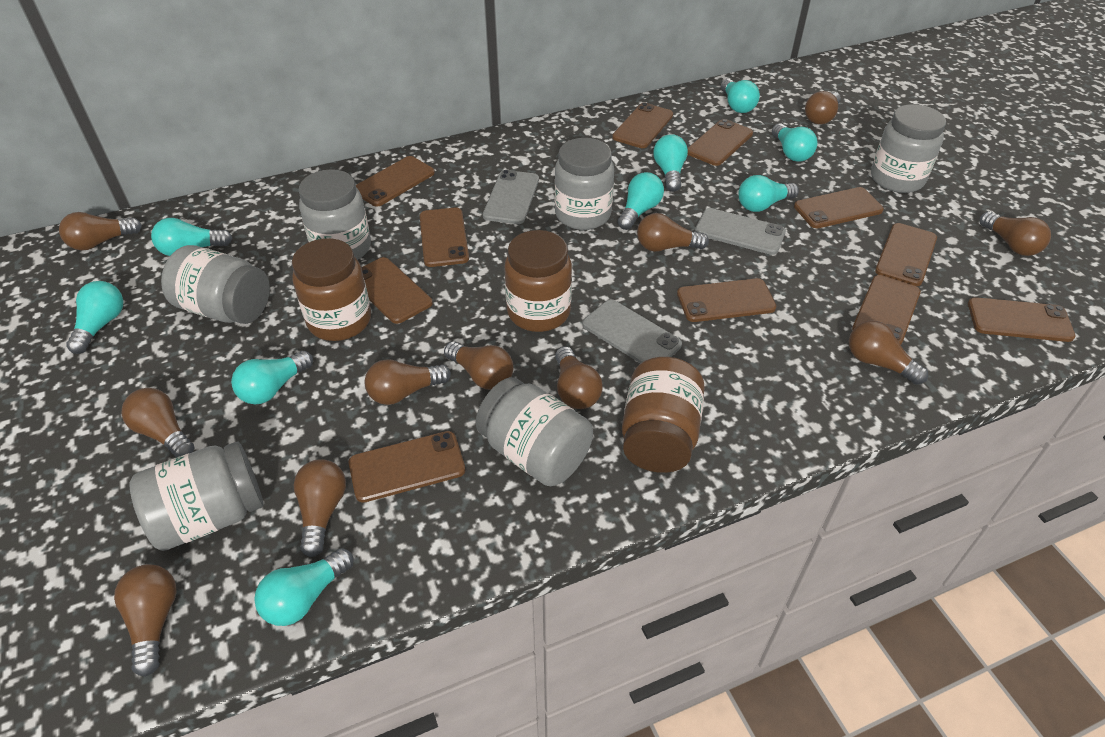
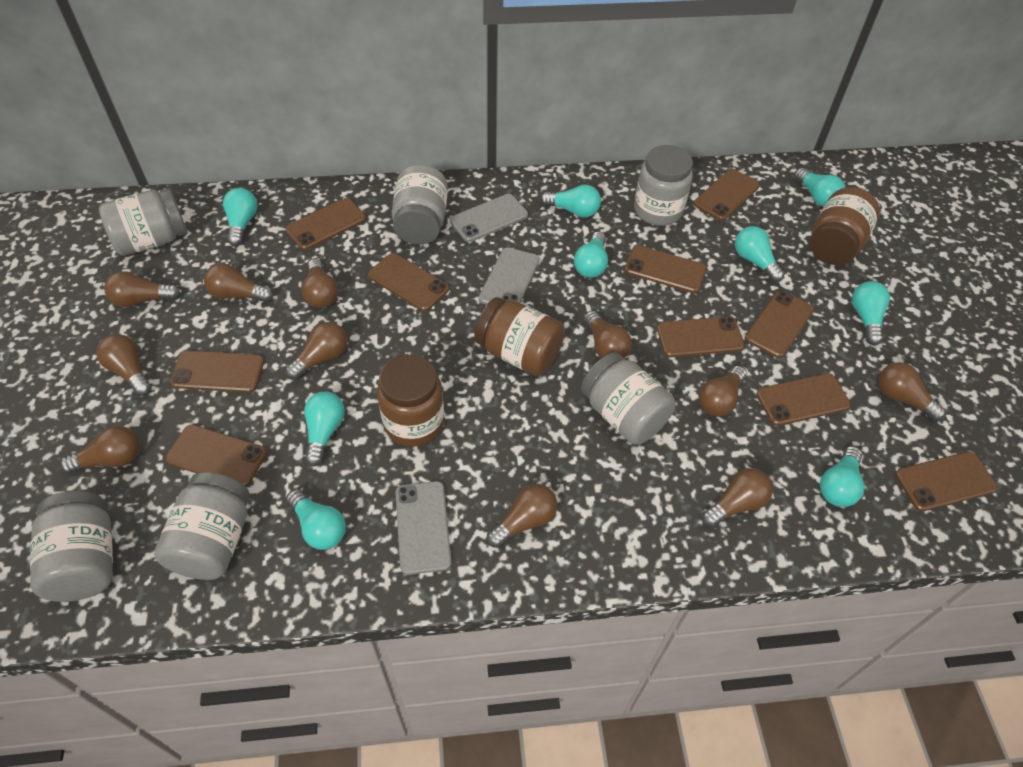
brown phone: [349,431,465,503] [356,156,435,207] [361,257,433,324] [420,208,469,267] [612,103,673,148] [677,278,776,322] [687,119,753,166] [794,187,884,228] [852,275,921,345] [875,223,937,286] [968,297,1076,342] = 11 -> [165,424,267,487] [170,351,264,393] [286,198,366,250] [368,253,449,311] [624,245,707,293] [657,316,745,357] [694,169,760,221] [745,291,814,358] [756,373,851,426] [895,452,997,511] = 10

